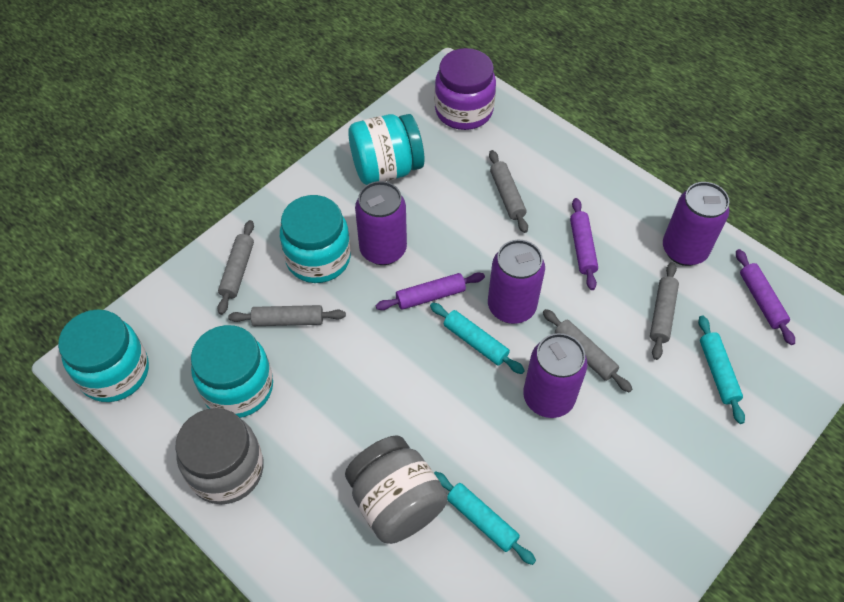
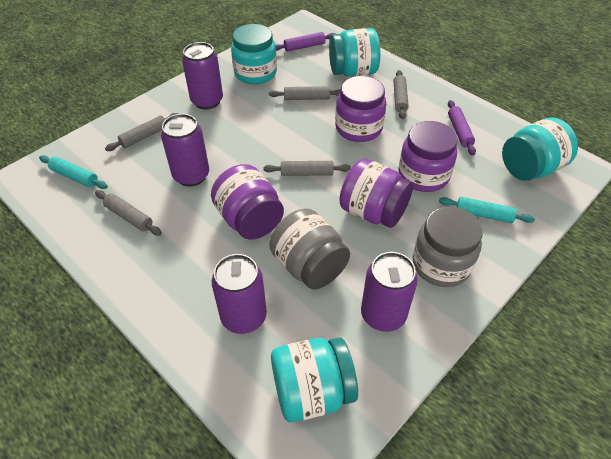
purple jar: [435,48,496,130] = 1 -> [211,164,284,240] [335,76,386,142] [339,159,413,228] [398,121,458,192] = 4
purple rolling pin: [376,272,485,310] [570,198,598,290] [736,249,795,345] = 3 -> [276,32,335,52] [448,100,476,155] = 2
turquoise rolling pin: [430,302,525,374] [434,471,536,565] [698,315,745,424] = 3 -> [39,155,108,189] [439,197,535,223] = 2

